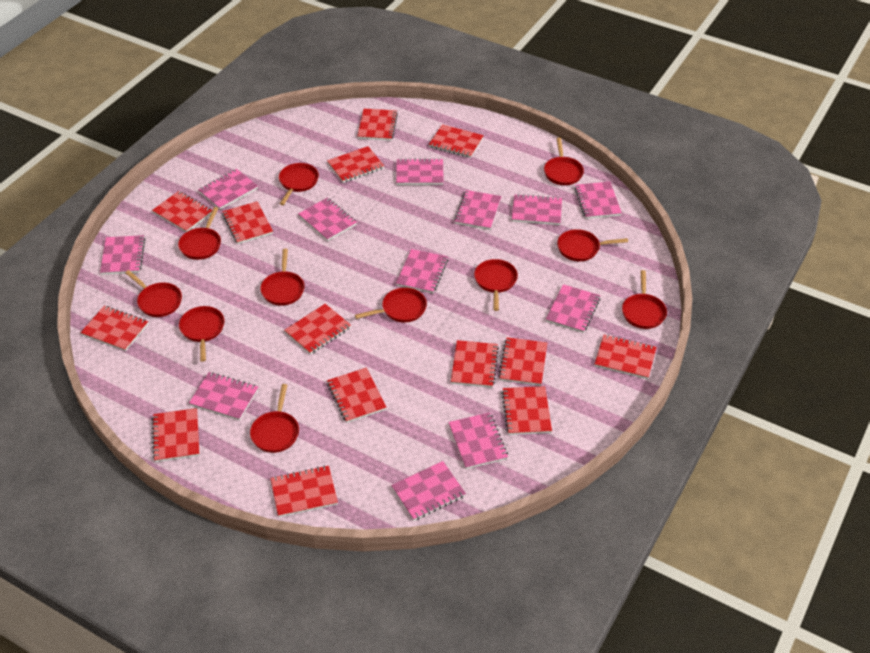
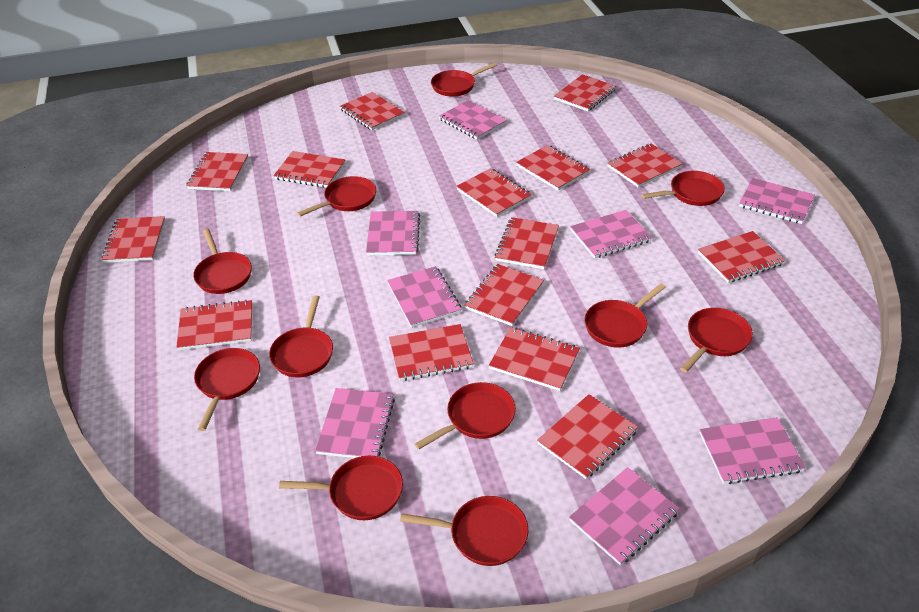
pink notebook: [100,235,145,275] [189,372,258,420] [198,169,258,209] [298,198,357,241] [391,461,466,521] [396,158,444,185] [396,249,448,293] [448,412,508,469] [454,190,502,230] [512,194,562,225] [546,284,601,333] [574,182,622,219] = 12 -> [315,388,395,458] [366,211,420,256] [387,266,462,328] [439,100,507,140] [569,467,680,565] [570,210,652,259] [700,417,805,484] [739,178,814,224] = 8
red notebook: [80,306,148,351] [152,191,212,232] [152,408,200,462] [222,201,273,244] [270,465,338,517] [284,304,351,354] [327,146,384,183] [327,368,387,423] [357,108,398,141] [429,124,484,158] [451,340,499,388] [498,337,547,386] [502,386,552,435] [595,334,657,379] = 14 -> [102,216,165,263] [176,300,252,350] [186,152,248,191] [273,151,345,188] [340,92,405,130] [389,324,474,381] [456,168,532,217] [465,264,544,326] [489,327,580,391] [494,217,559,269] [516,145,590,191] [537,394,638,479] [554,74,616,111] [608,143,683,187] [698,231,785,283] = 15

